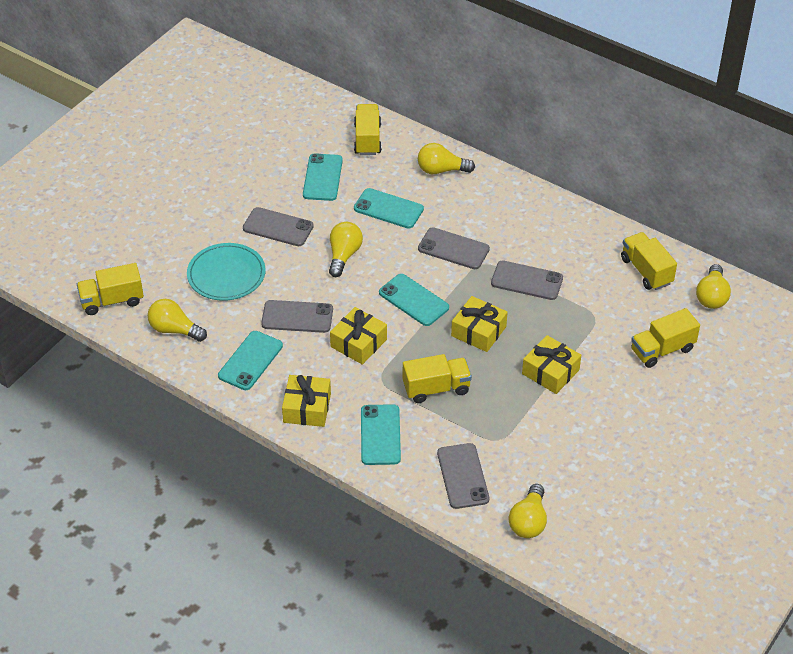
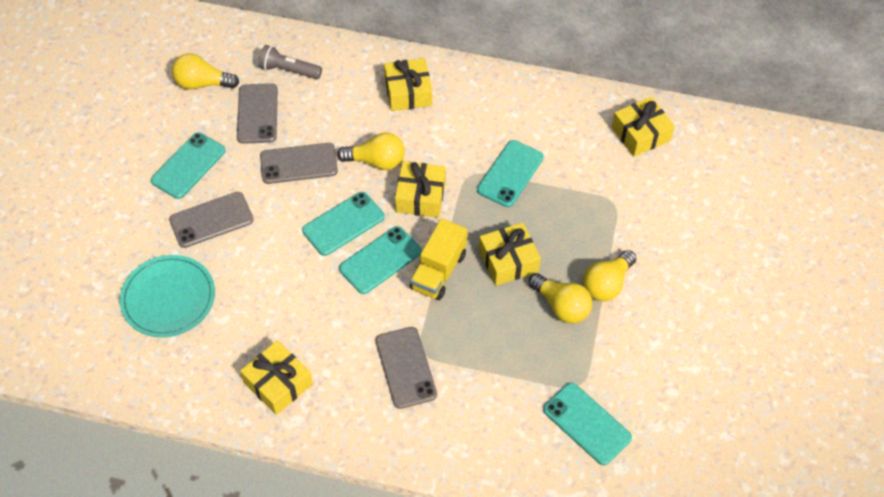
grey flashlight: none = 0 -> [259,45,322,79] = 1
grey phone: [243,207,314,246] [261,300,333,333] [418,228,490,269] [437,443,489,509] [491,260,563,300] = 5 -> [169,192,253,248] [237,83,278,144] [260,143,338,184] [376,327,437,409] = 4
yellow gift: [282,375,331,427] [330,307,387,365] [451,296,508,352] [522,335,581,394] = 4 -> [240,340,313,415] [384,58,432,111] [395,161,446,218] [479,222,541,286] [612,97,675,157] = 5
yellow light bulb: [148,299,207,342] [329,222,363,277] [418,143,475,174] [509,484,547,538] [696,264,731,309] = 5 -> [172,53,239,90] [337,133,405,170] [529,273,592,324] [583,250,636,301] = 4
yellow truck: [77,263,144,315] [354,104,382,155] [403,354,472,403] [621,232,677,290] [631,308,700,368] = 5 -> [410,218,467,300] = 1

